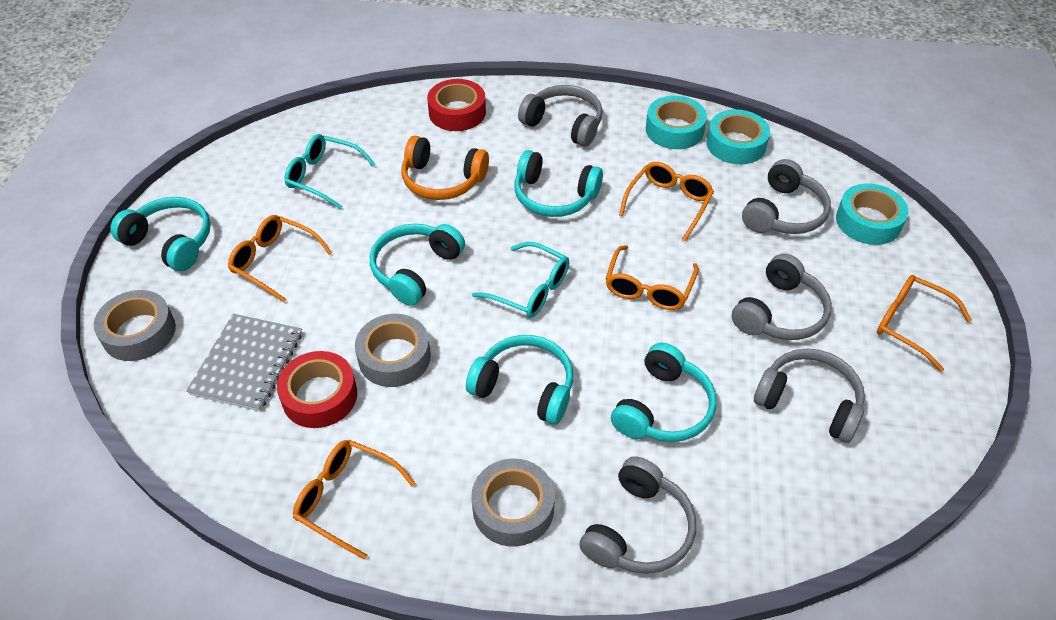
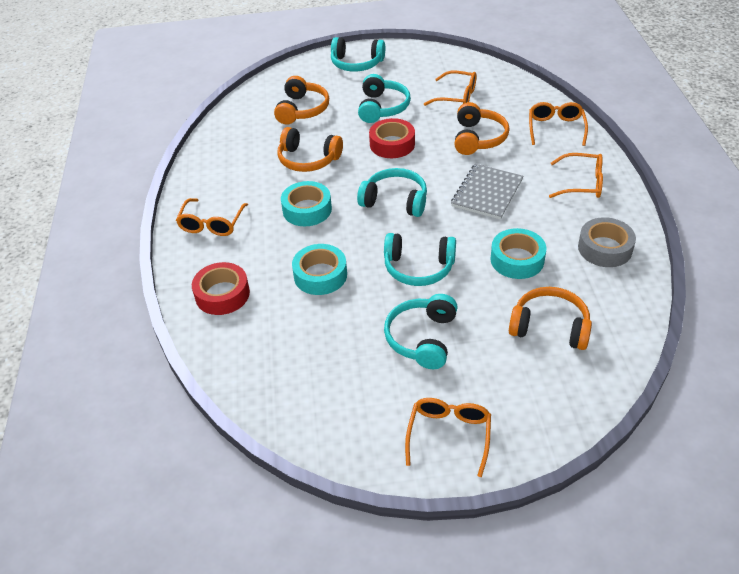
grey headphones: [518,85,603,147] [580,456,696,574] [732,253,832,340] [742,159,831,234] [754,349,865,443] = 5 -> none = 0
grey tape: [94,290,176,361] [355,314,431,387] [471,459,555,547] = 3 -> [578,217,636,267] = 1
orange headphones: [402,136,489,200] = 1 -> [274,76,329,125] [277,127,343,172] [454,102,509,155] [509,287,592,350] = 4
turquoise glasses: [284,134,376,209] [472,242,569,318] = 2 -> none = 0

